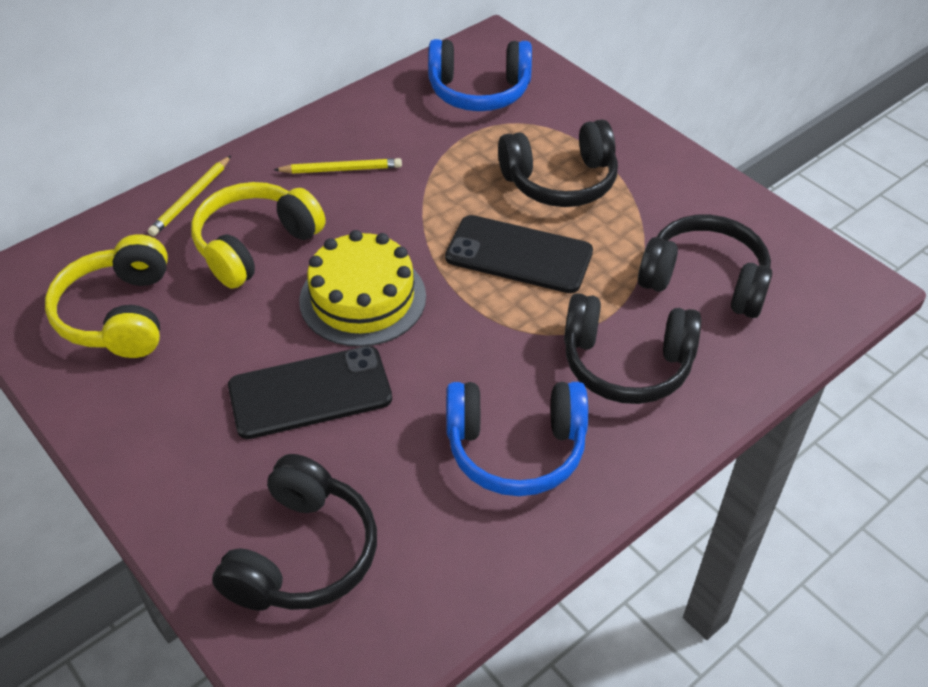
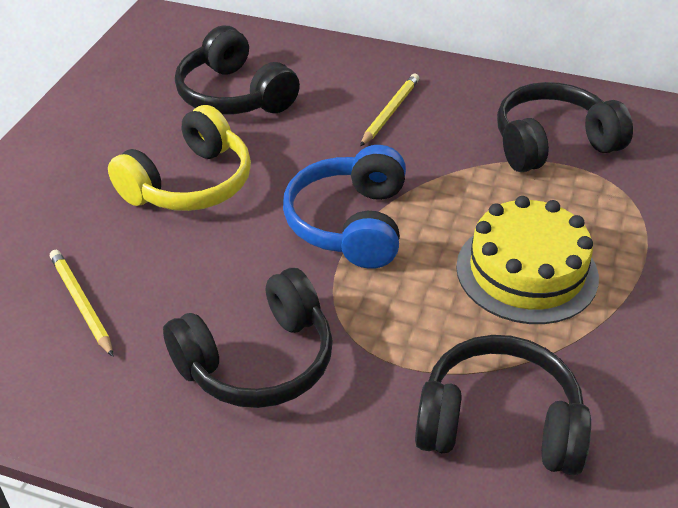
black phone: [228,346,392,439] [445,215,593,293] = 2 -> none = 0
blue headphones: [428,39,532,111] [446,382,588,496] = 2 -> [283,145,406,269] = 1
yellow headphones: [45,234,168,358] [191,182,326,288] = 2 -> [108,105,251,211] = 1

